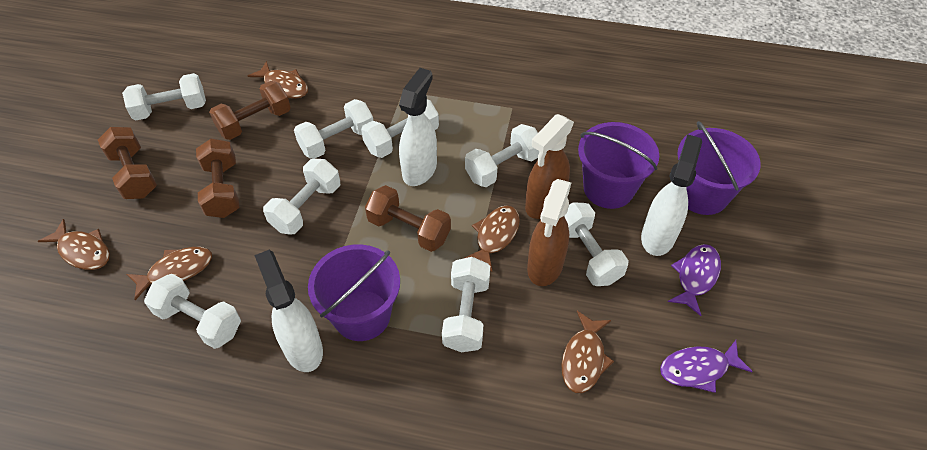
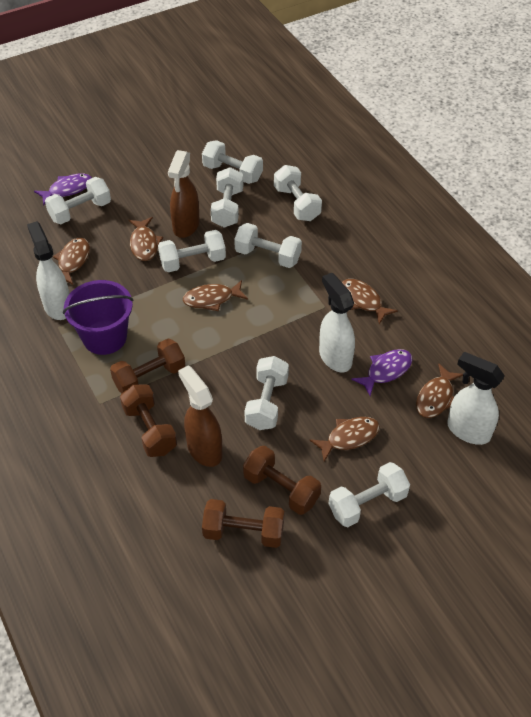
brown fish: [38,219,110,270] [127,247,212,300] [248,61,308,99] [463,206,520,272] [562,311,614,393] = 5 -> [53,238,90,285] [129,217,163,261] [183,280,248,311] [310,417,380,462] [342,279,398,324] [416,363,463,418] = 6
purple bucket: [308,244,400,341] [578,122,659,209] [677,121,761,215] = 3 -> [63,280,134,355] = 1

